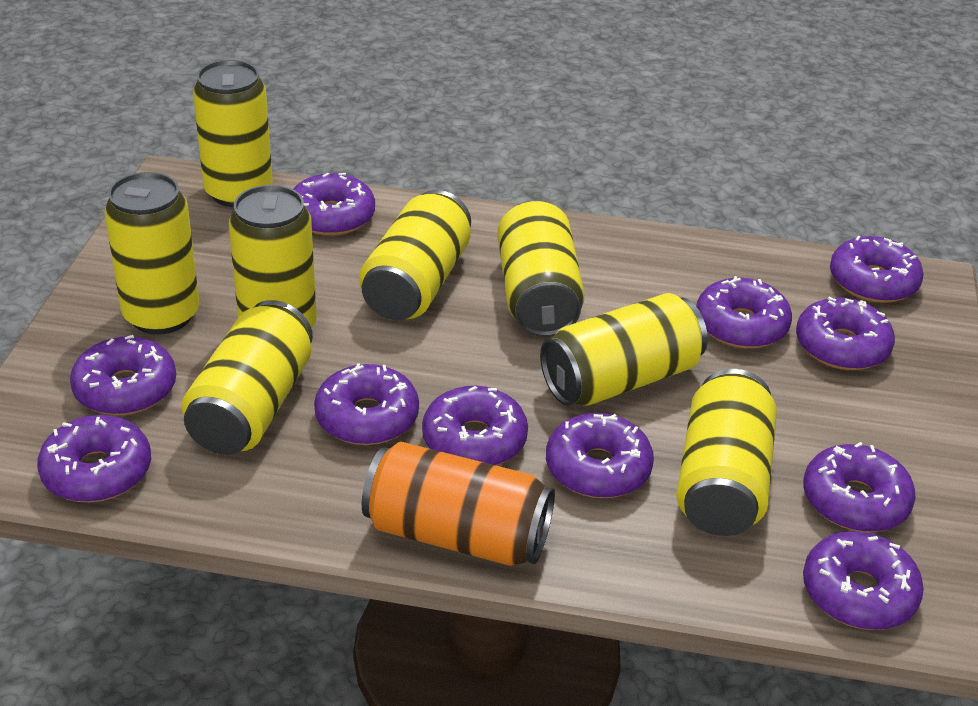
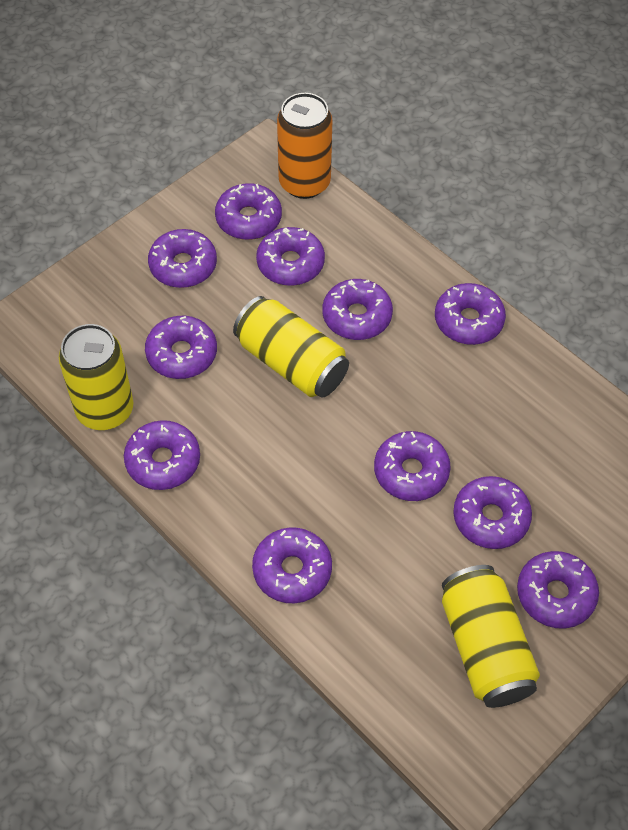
yellow can: [104,172,199,334] [182,300,313,455] [193,60,273,207] [229,185,317,329] [359,190,471,320] [497,201,585,337] [540,293,708,406] [676,369,777,536] = 8 -> [59,324,133,430] [233,296,349,398] [442,565,540,708] = 3

